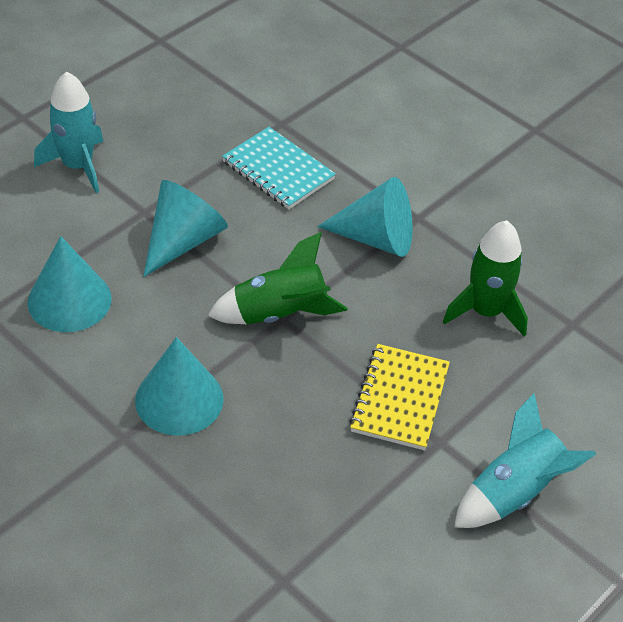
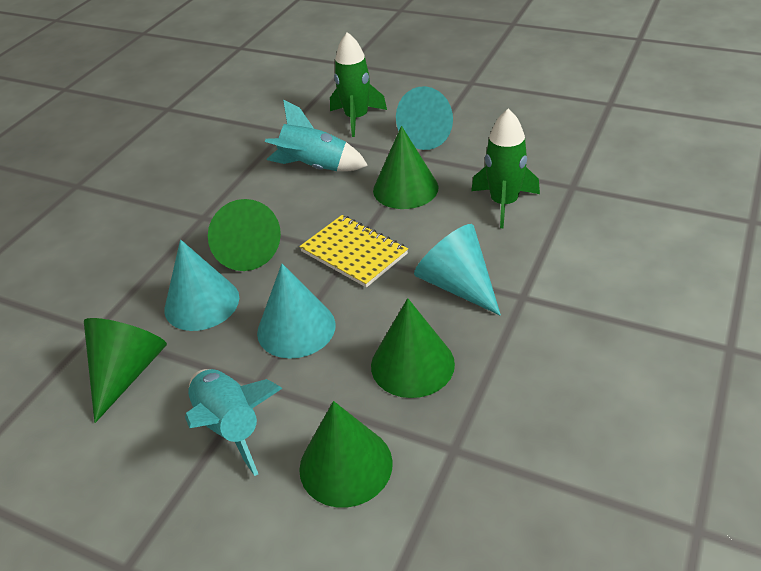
green cone: none = 0 -> [84,318,167,423] [208,199,281,271] [299,401,393,508] [371,298,455,398] [373,126,439,209] = 5
turquoise notebook: [222,127,336,209] = 1 -> none = 0

